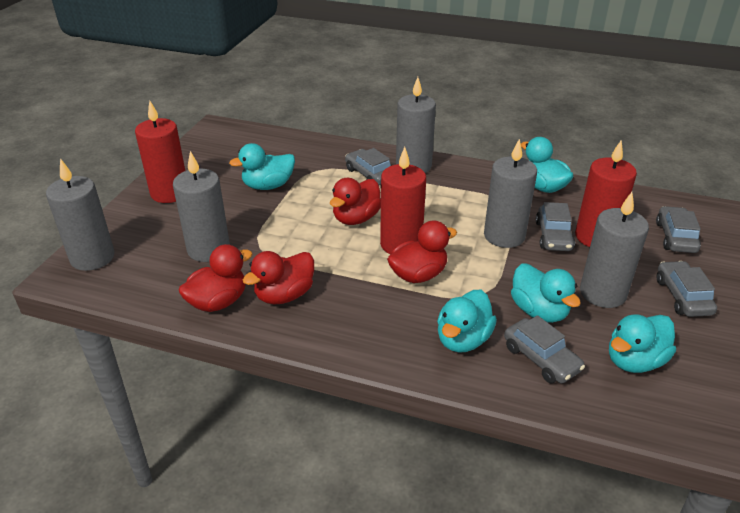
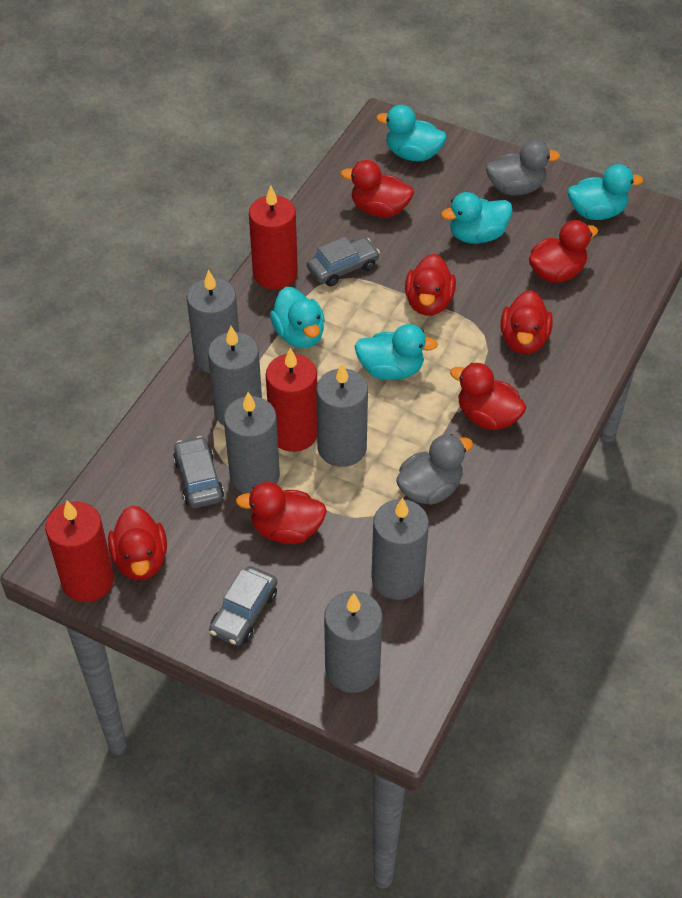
grey candle: [46,158,115,271] [173,151,230,262] [396,77,436,173] [484,139,537,248] [580,192,649,308] = 5 -> [187,270,239,373] [208,326,262,426] [224,392,280,494] [316,363,368,467] [324,591,383,693] [371,498,429,600] = 6
grey car: [345,148,391,185] [504,315,585,383] [536,202,575,251] [656,206,701,253] [657,261,717,317] = 5 -> [173,436,224,508] [209,566,277,646] [307,237,380,287] = 3
grey duck: none = 0 -> [396,434,473,505] [486,140,560,195] = 2
red duck: [179,244,252,312] [243,251,314,305] [330,178,381,225] [387,220,457,283] = 4 -> [108,505,167,580] [236,482,327,544] [341,160,414,217] [405,254,456,316] [450,363,526,430] [500,290,553,354] [529,220,598,283] = 7

